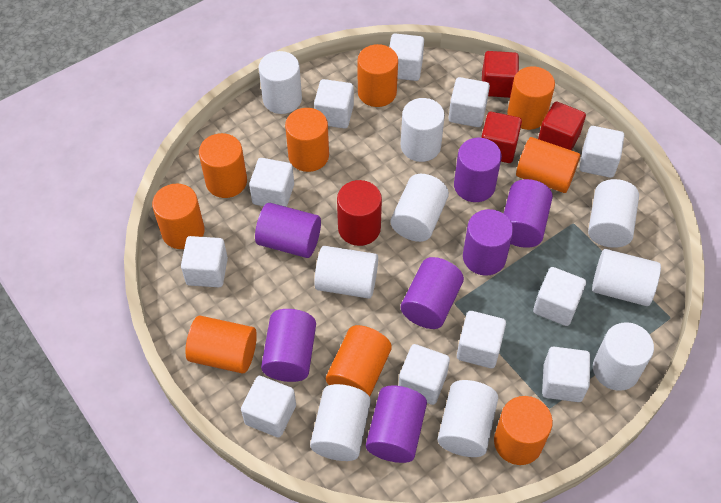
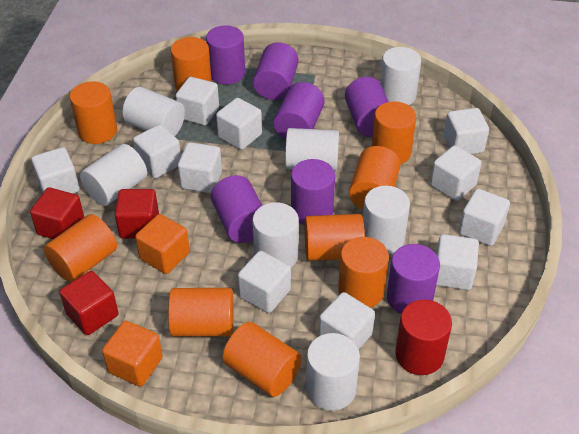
orange cube: none = 0 -> [102,321,163,387] [135,214,190,274] = 2
white cylinder: [259,51,302,114] [310,384,371,461] [314,246,378,299] [391,174,449,242] [401,98,445,162] [437,380,498,457] [588,179,639,248] [592,249,661,306] [593,322,654,391] = 9 -> [80,144,147,206] [123,87,185,136] [252,202,299,267] [285,128,339,171] [306,333,360,411] [363,186,410,254] [380,47,421,105] = 7

